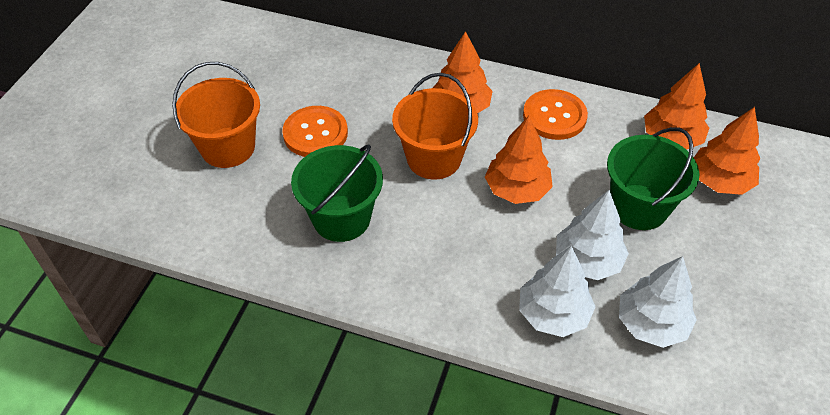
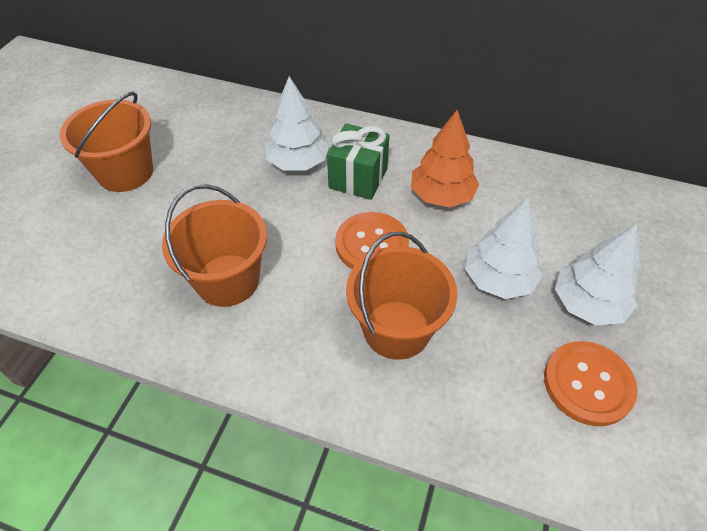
green bucket: [291,144,383,242] [607,127,699,230] = 2 -> none = 0
green gift: none = 0 -> [327,123,390,200] = 1
orange bucket: [172,62,260,168] [392,73,478,180] = 2 -> [60,91,153,192] [162,184,267,307] [346,232,458,360] = 3
orange tree: [433,31,493,113] [485,116,553,204] [644,63,709,150] [694,107,760,195] = 4 -> [411,110,479,208] = 1

